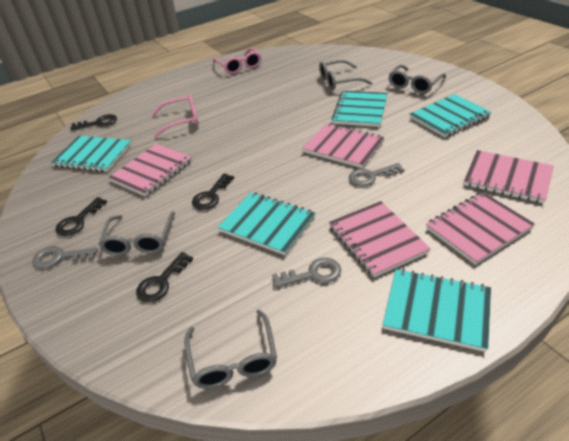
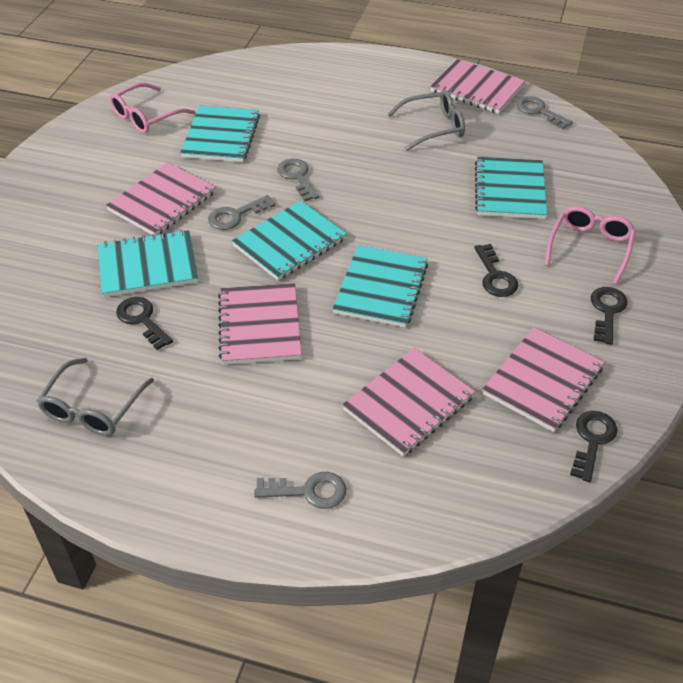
grey glasses: [98,211,175,256] [184,310,277,389] [319,60,372,90] [388,65,446,94] = 4 -> [37,358,154,436] [387,90,465,151] = 2
grey key: [32,246,98,269] [272,258,341,288] [349,163,404,186] = 3 -> [208,195,275,230] [254,472,347,509] [277,159,319,201] [516,96,573,129] = 4

